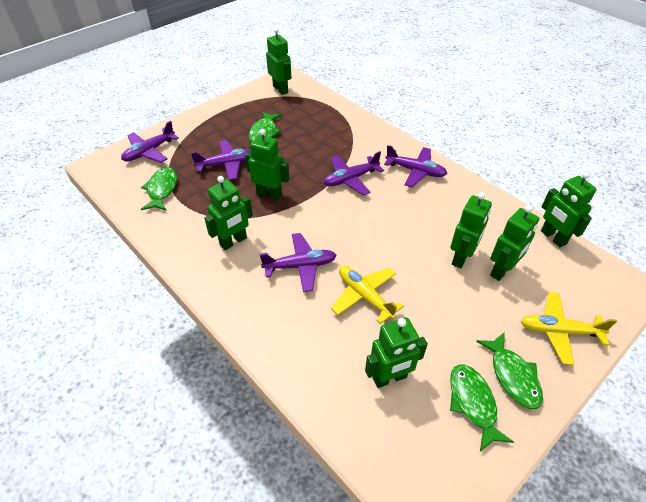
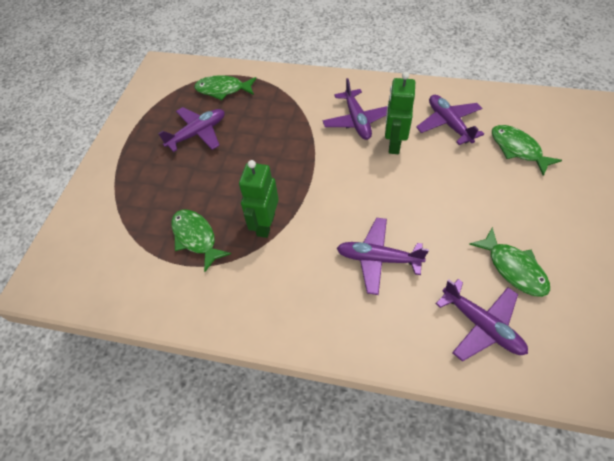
green robot: [204,176,253,250] [245,129,289,200] [266,28,291,95] [365,318,428,388] [450,192,492,268] [490,205,539,281] [541,172,597,248] = 7 -> [239,160,279,238] [385,72,415,154] = 2
yellow plane: [331,266,404,324] [521,292,617,365] = 2 -> none = 0

